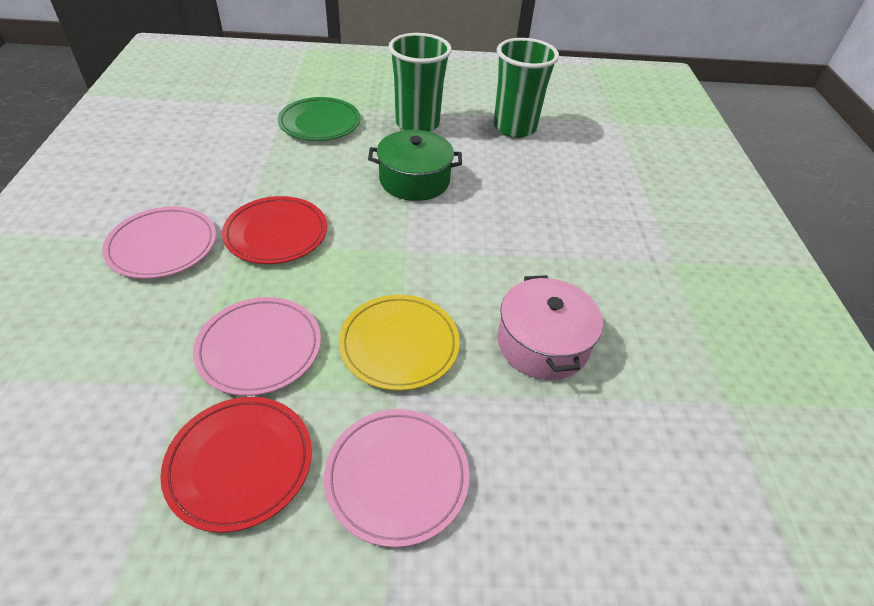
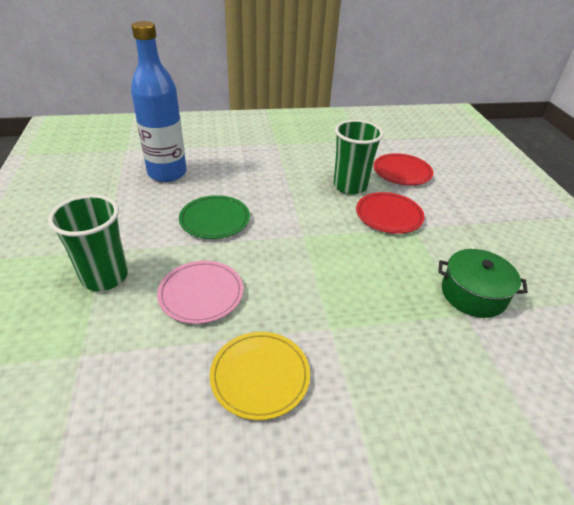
blue bottle: none = 0 -> [131,21,187,182] = 1
pink plate: [102,206,216,279] [193,297,321,396] [324,409,469,547] = 3 -> [157,261,243,324] = 1
pink pot: [498,275,603,380] = 1 -> none = 0

